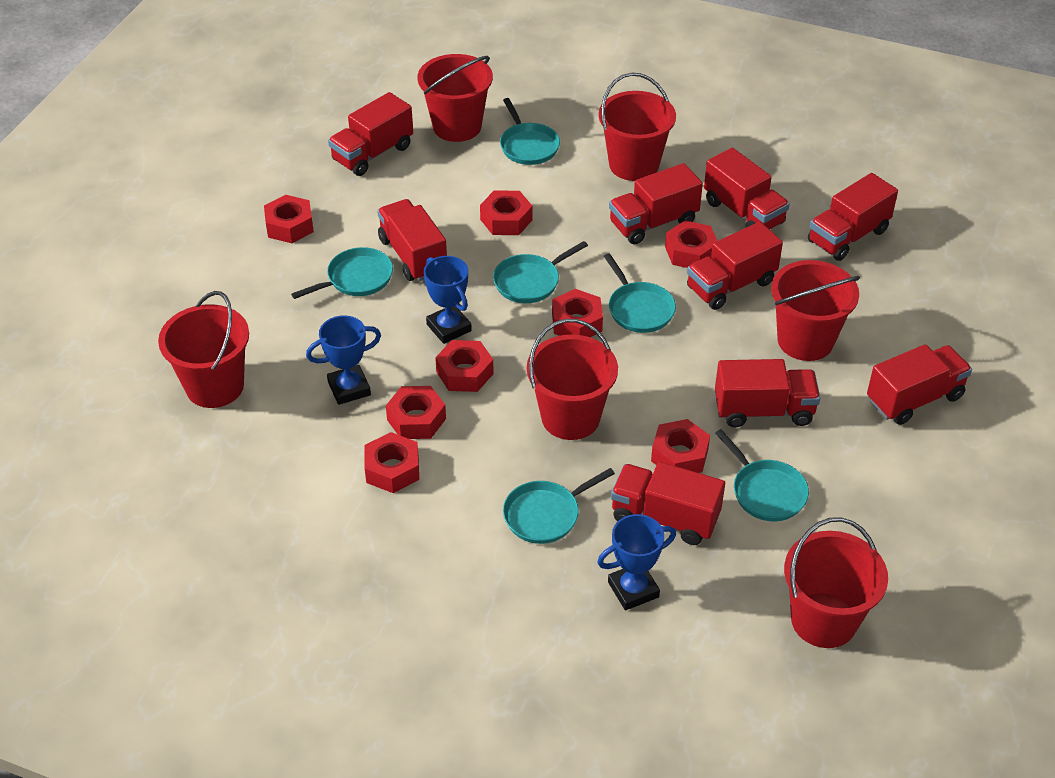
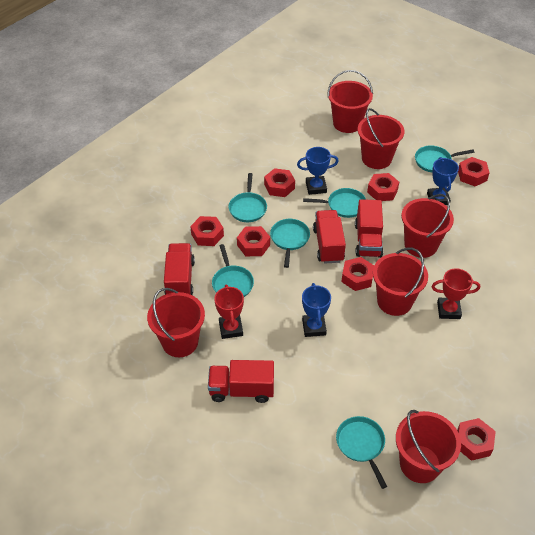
red nut: [264,195,314,243] [364,432,419,493] [386,386,446,439] [435,340,494,392] [480,190,532,235] [552,289,603,337] [651,419,710,473] [665,221,717,268] = 8 -> [190,216,224,246] [237,226,270,256] [264,168,295,197] [341,257,374,291] [367,173,399,201] [457,418,496,461] [458,157,490,186] = 7
red trophy: none = 0 -> [214,284,244,339] [432,268,480,319] = 2
red truck: [328,92,413,176] [377,199,447,281] [609,163,703,245] [611,462,725,545] [687,222,783,310] [704,148,790,230] [715,359,820,427] [808,173,898,261] [867,344,972,425] = 9 -> [164,243,195,295] [208,360,274,403] [313,210,346,263] [355,199,383,258] = 4

